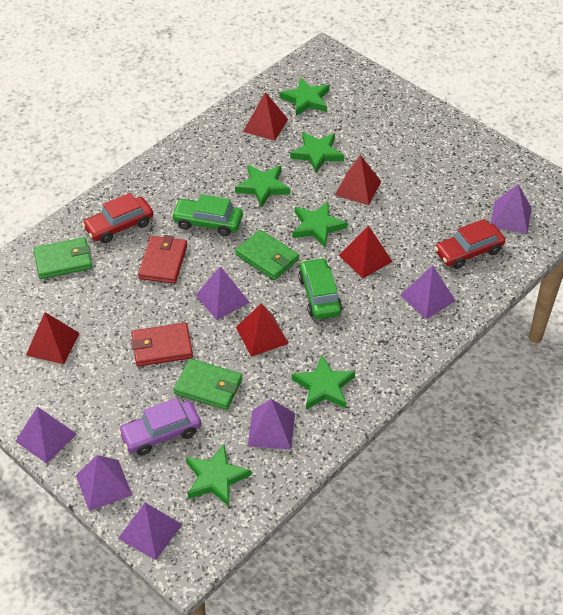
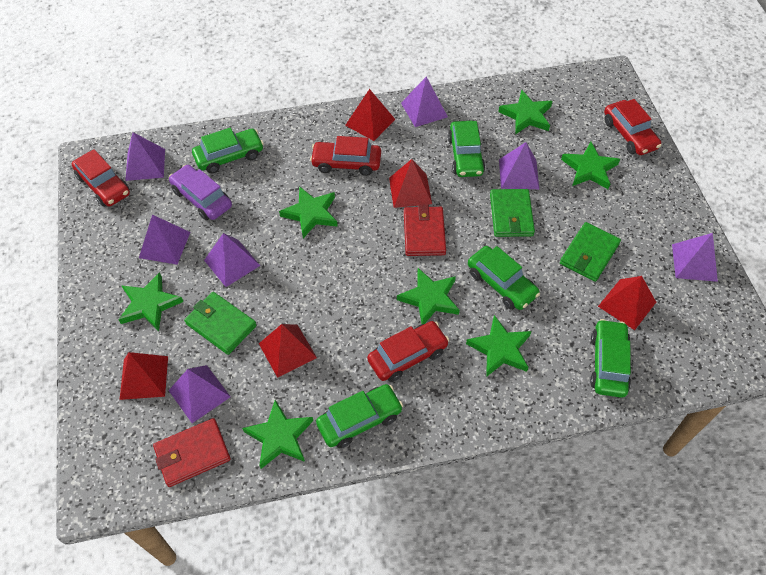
green car: [171,194,243,236] [298,258,342,319] = 2 -> [192,128,264,173] [316,384,403,448] [448,121,485,177] [468,246,540,310] [590,319,631,398] = 5
green star: [186,444,251,506] [235,165,290,208] [280,77,330,116] [290,132,344,173] [292,201,348,248] [292,355,355,410] = 6 -> [118,272,184,331] [242,400,313,469] [279,186,338,238] [397,268,460,324] [466,315,532,377] [498,90,552,134] [561,142,620,189] = 7
red car: [82,193,153,243] [434,219,505,269] = 2 -> [72,149,130,207] [310,136,381,176] [367,321,449,382] [604,99,661,155] = 4

